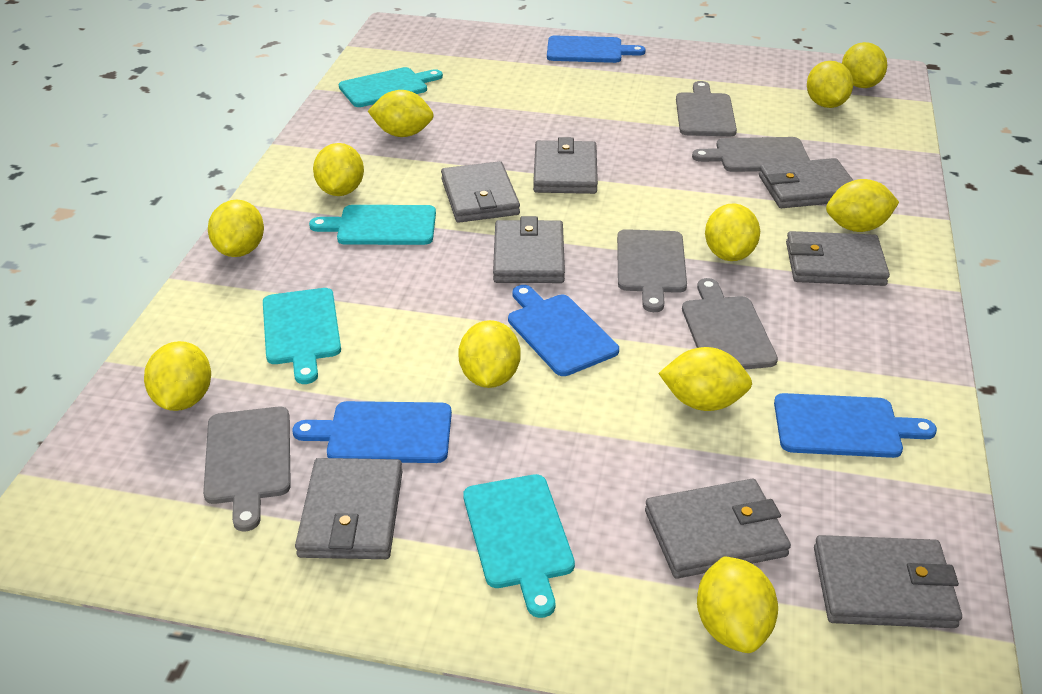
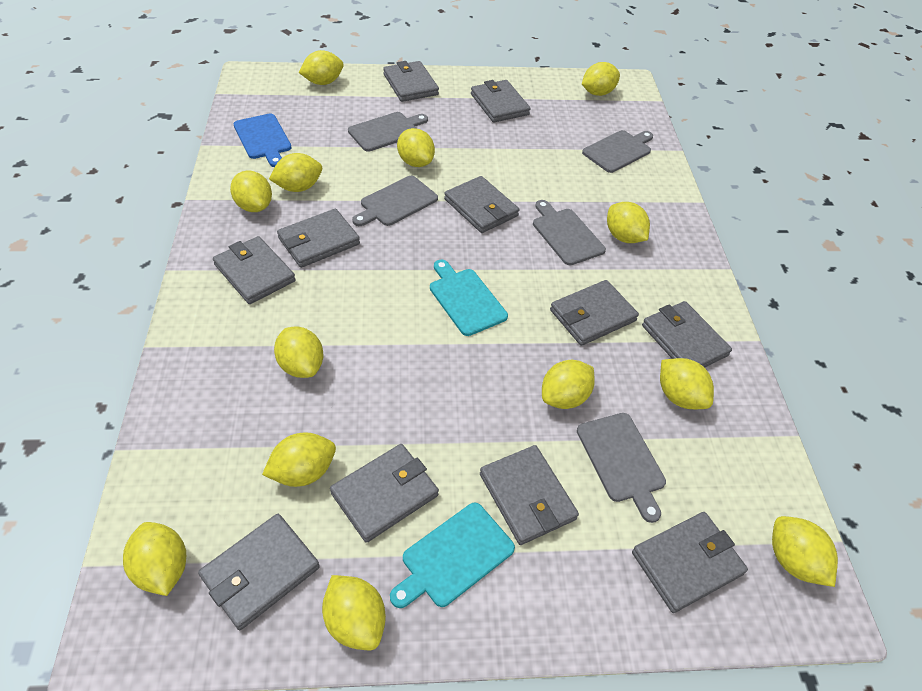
blue cutting board: [293,401,452,463] [508,285,619,376] [547,36,646,63] [774,393,937,458] = 4 -> [233,114,292,167] = 1
grey wallet: [295,458,403,559] [441,161,520,223] [493,216,565,283] [533,137,598,194] [645,479,791,579] [759,158,854,208] [786,231,890,286] [814,535,962,628] = 8 -> [198,514,320,630] [213,236,296,304] [277,209,360,268] [330,444,439,543] [383,61,439,102] [444,176,519,233] [471,80,531,123] [480,445,579,545] [550,280,639,346] [632,512,748,613] [642,301,732,368] = 11
turquoise cutting board: [263,288,341,384] [309,205,436,245] [339,67,443,107] [463,474,575,618] = 4 -> [390,503,515,608] [430,260,508,336] = 2
yellow lemon: [144,341,211,411] [208,200,264,257] [313,143,364,196] [368,90,434,137] [458,320,521,388] [658,347,752,411] [697,556,778,653] [705,203,760,261] [807,61,853,108] [826,179,899,232] [842,42,887,88] = 11 -> [123,522,186,596] [230,170,272,212] [262,433,336,487] [269,153,322,192] [274,326,324,378] [299,50,344,85] [322,575,386,650] [397,128,435,167] [542,360,595,409] [582,62,620,96] [607,202,650,243] [660,358,714,409] [772,516,838,587] = 13

